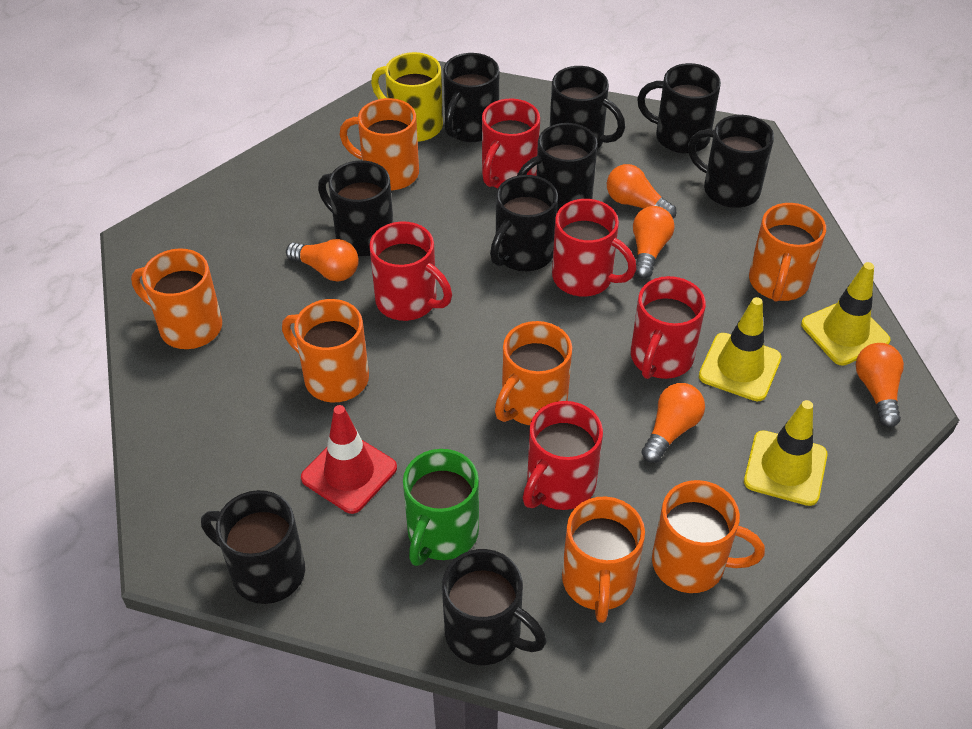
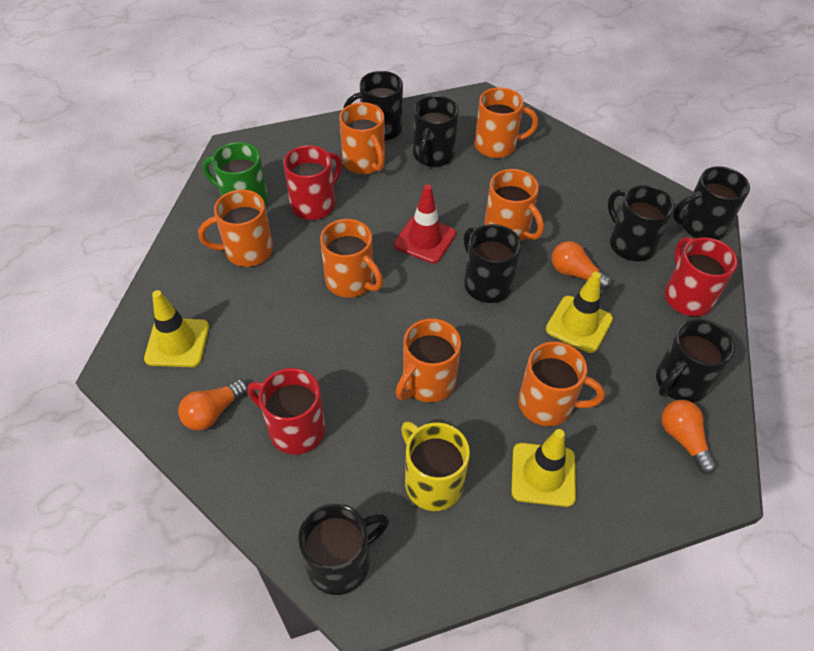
black mug: [201,490,305,604] [318,160,394,256] [442,549,547,665] [443,53,499,142] [490,175,558,271] [517,123,598,212] [550,66,625,150] [637,63,721,153] [688,115,774,208] = 9 -> [298,503,389,595] [343,71,403,141] [413,95,459,167] [464,224,521,303] [608,185,674,261] [656,319,735,402] [673,166,750,240] = 7
orange light bulb: [286,239,359,282] [607,164,676,218] [633,206,674,279] [641,383,705,463] [856,343,904,427] = 5 -> [178,379,248,431] [552,241,612,290] [661,400,717,474] = 3
red mug: [369,221,452,321] [482,99,540,188] [523,401,603,510] [552,199,637,296] [631,276,706,379] = 5 -> [247,368,325,455] [283,145,342,220] [665,237,738,316] = 3

